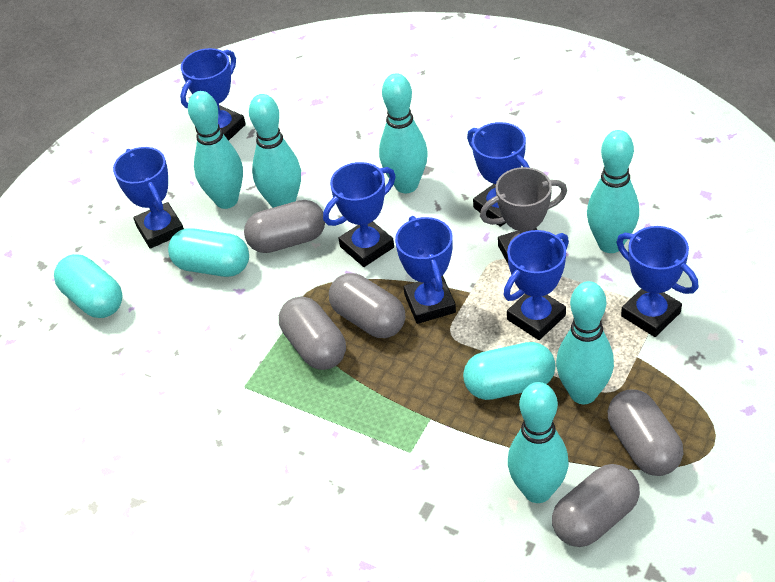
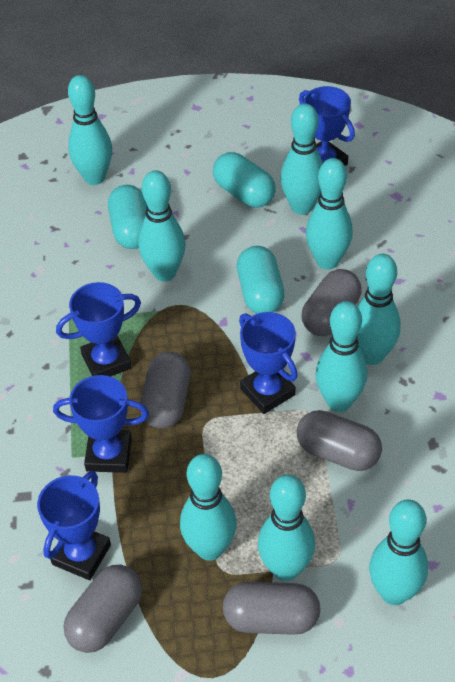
blue trophy: [113,147,184,249] [180,48,246,141] [323,162,396,267] [395,216,456,324] [467,122,530,227] [503,230,569,340] [616,226,698,337] = 7 -> [37,471,111,580] [53,375,149,473] [56,282,141,377] [239,312,298,414] [299,86,355,166] = 5
grey trophy: [480,167,567,265] = 1 -> none = 0
turquoise bowling pin: [188,91,243,209] [249,94,301,208] [379,73,428,193] [508,382,569,503] [556,281,614,404] [587,130,639,253] = 6 -> [68,75,112,185] [138,171,185,281] [180,454,236,561] [258,475,315,581] [280,103,323,215] [306,158,353,270] [315,301,367,412] [357,254,401,365] [369,499,428,605] = 9

